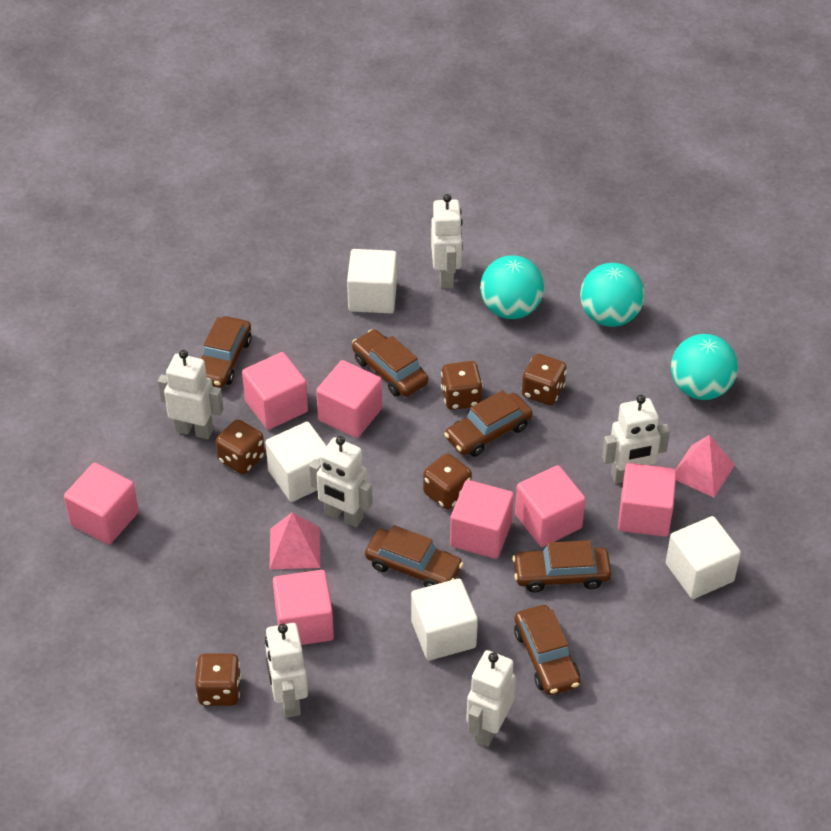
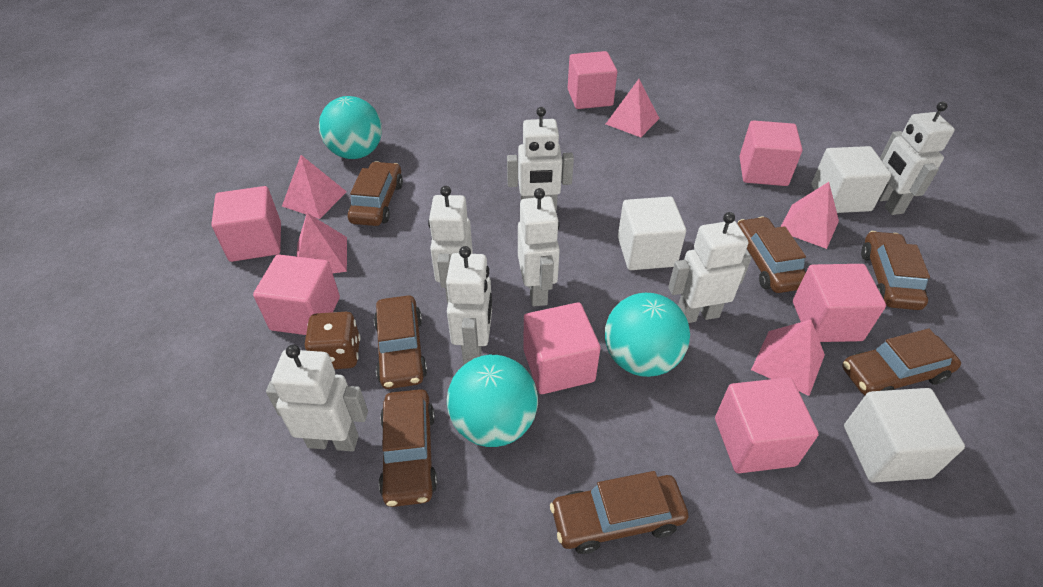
brown car: [201,316,252,388] [352,329,428,397] [365,525,463,587] [444,390,533,457] [512,540,611,593] [514,605,580,695] = 6 -> [348,161,403,226] [374,295,427,389] [379,389,437,507] [550,471,688,554] [738,216,806,293] [842,329,961,395] [861,231,930,310] = 7
brown dice: [195,653,241,706] [216,419,265,474] [423,453,472,510] [441,361,483,410] [522,354,567,406] = 5 -> [305,312,360,369] = 1
pink pyramid: [270,512,320,569] [676,435,735,497] = 2 -> [282,155,347,219] [296,213,347,273] [606,79,660,137] [751,319,825,396] [781,182,839,249] = 5
white cube: [265,422,326,502] [347,249,397,313] [411,578,478,661] [666,516,741,599] = 4 -> [618,197,686,270] [811,146,891,213] [844,388,965,483] = 3
white robot: [158,350,223,439] [265,623,308,718] [309,436,373,527] [431,194,463,288] [466,650,516,747] [602,395,670,484] = 6 -> [266,345,368,452] [428,186,473,303] [446,246,492,364] [507,107,574,212] [518,188,560,307] [668,212,752,323] [879,102,955,215] = 7

